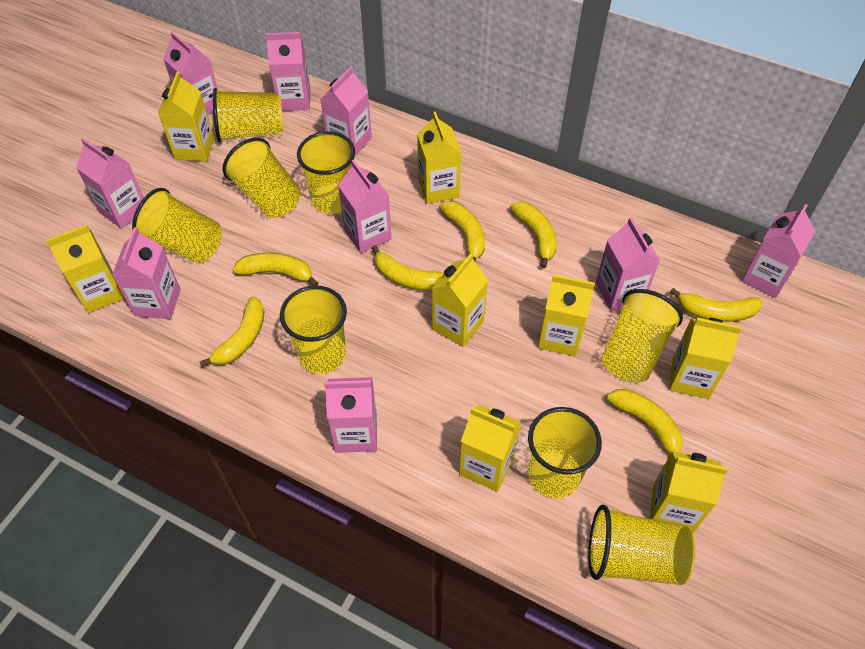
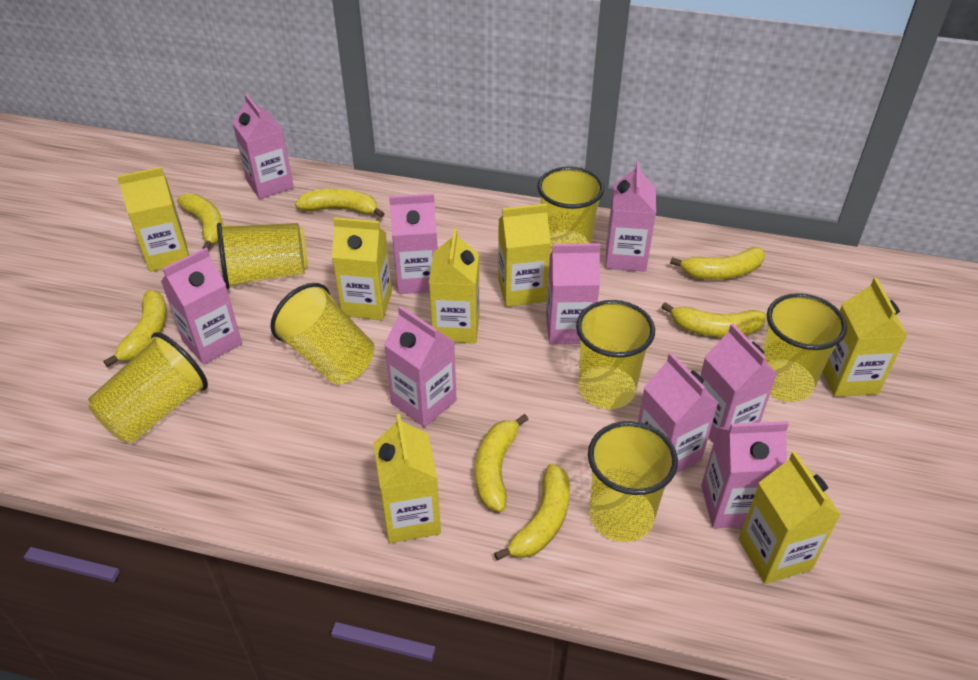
yellow carton: [46,225,124,313] [158,72,214,162] [417,112,461,204] [432,253,488,347] [459,405,521,492] [538,274,595,357] [650,451,728,534] [669,318,742,399] = 8 -> [117,167,189,272] [332,217,392,320] [373,414,441,543] [429,228,480,343] [498,203,551,307] [739,451,841,584] [823,278,907,397] = 7
yellow cup: [132,188,222,264] [213,88,283,142] [223,137,301,218] [280,285,347,374] [297,131,355,214] [528,407,602,499] [588,504,696,585] [601,289,683,383] = 8 -> [88,332,208,443] [217,223,308,289] [270,283,374,385] [537,166,604,257] [576,300,655,409] [588,421,678,542] [763,293,847,402] = 7

